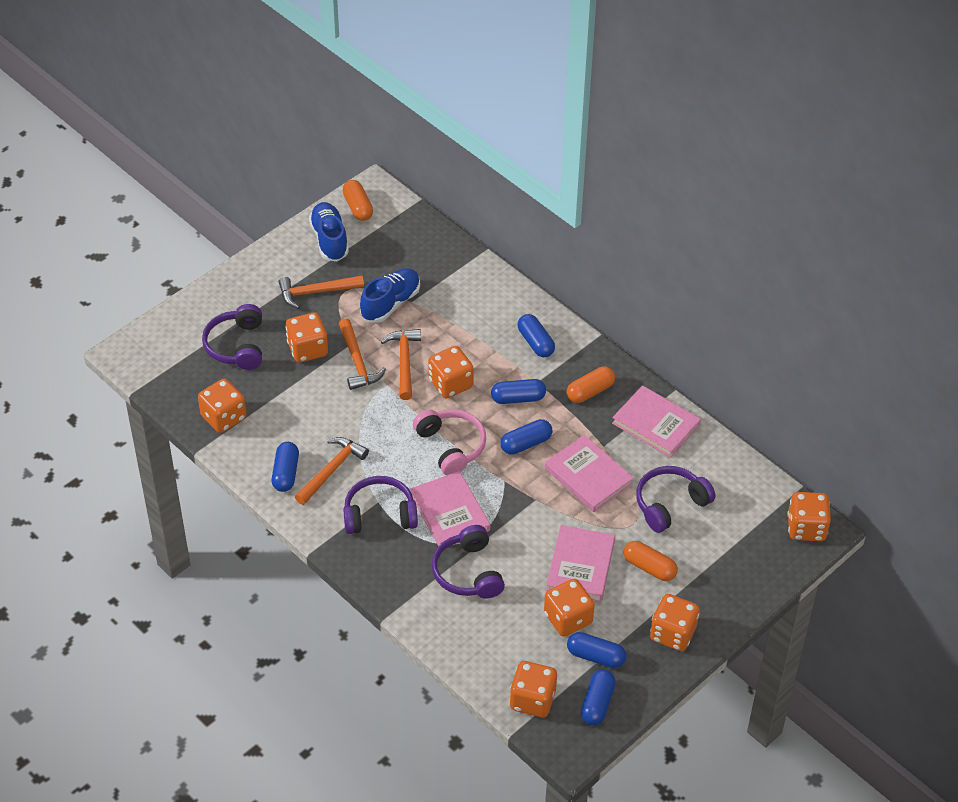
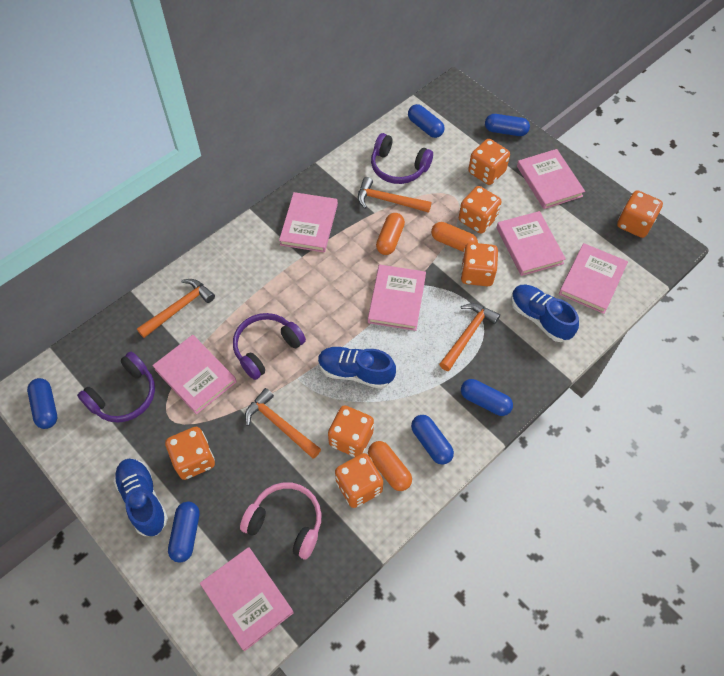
blue shoe: [309,202,349,261] [360,268,420,323] = 2 -> [113,459,168,536] [318,347,396,389] [511,285,579,342] = 3
pink book: [410,471,490,546] [545,435,634,512] [546,525,615,601] [612,385,701,458] = 4 -> [152,335,236,415] [200,547,294,651] [279,192,338,253] [368,265,426,331] [497,211,566,276] [517,149,585,209] [559,243,628,314] = 7
purple headphones: [202,304,262,370] [343,476,418,534] [432,525,505,599] [636,466,716,533] = 4 -> [77,352,155,423] [233,313,306,380] [371,133,433,184] = 3

